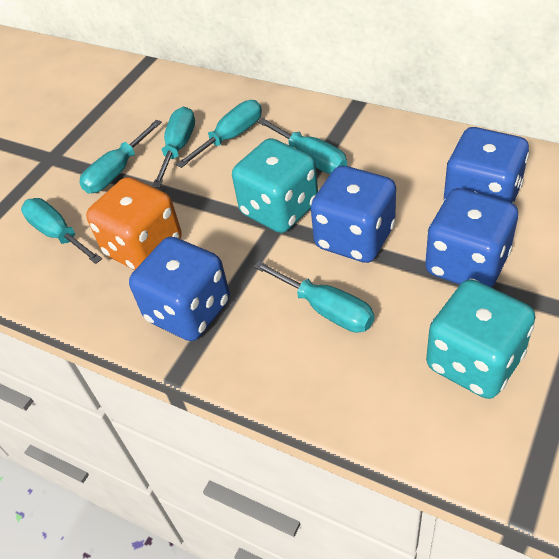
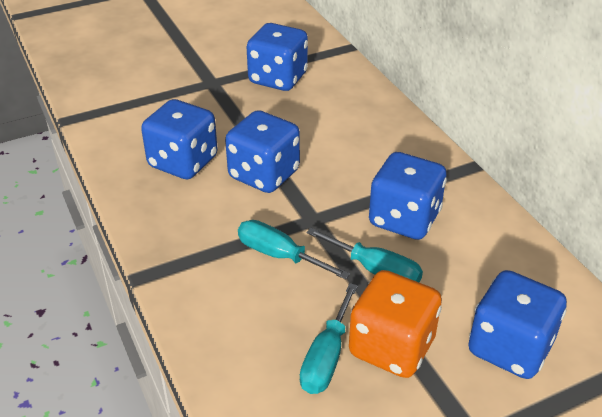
blue dice: [129,237,230,341] [311,166,396,263] [425,188,518,288] [443,127,529,204] = 4 -> [141,99,218,179] [225,110,300,193] [247,23,308,91] [369,152,447,240] [468,270,567,379] = 5
turquoise dice: [232,138,318,233] [426,279,535,399] = 2 -> none = 0
turquoise screwdriver: [21,198,102,264] [79,120,162,194] [152,107,195,187] [176,100,262,168] [253,261,374,333] [257,118,347,174] = 6 -> [238,220,350,280] [300,283,358,394] [306,228,423,282] = 3

